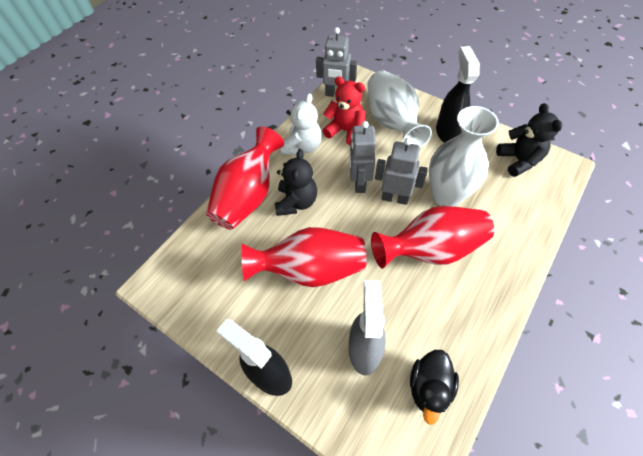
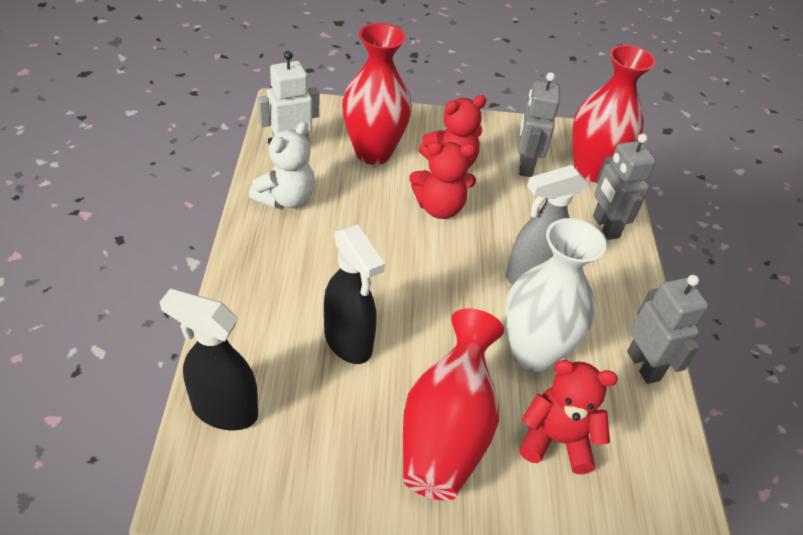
black duck: [410,350,459,424] = 1 -> none = 0
black teddy bear: [275,149,317,216] [496,103,562,177] = 2 -> none = 0
red teddy bear: [323,76,365,145] = 1 -> [409,142,476,219] [419,95,487,167] [519,360,618,474] = 3
white robot: none = 0 -> [257,51,319,142] = 1
white vase: [368,70,432,148] [429,106,499,207] = 2 -> [505,218,606,372] = 1

